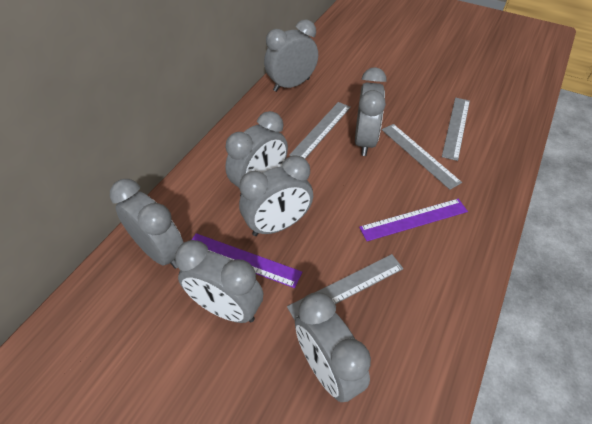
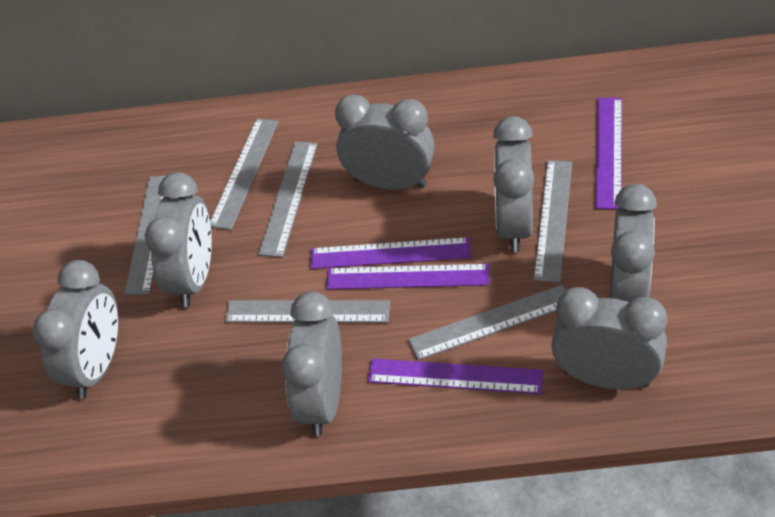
grey ruler: [287,254,404,320] [289,102,351,159] [382,124,462,190] [442,98,470,161] = 4 -> [124,176,166,295] [210,118,279,230] [225,300,390,322] [258,141,318,257] [408,285,566,360] [534,160,572,282] = 6
purple ruler: [192,233,302,288] [359,199,468,241] = 2 -> [311,237,471,269] [326,264,489,289] [368,359,543,394] [595,98,622,209] = 4

